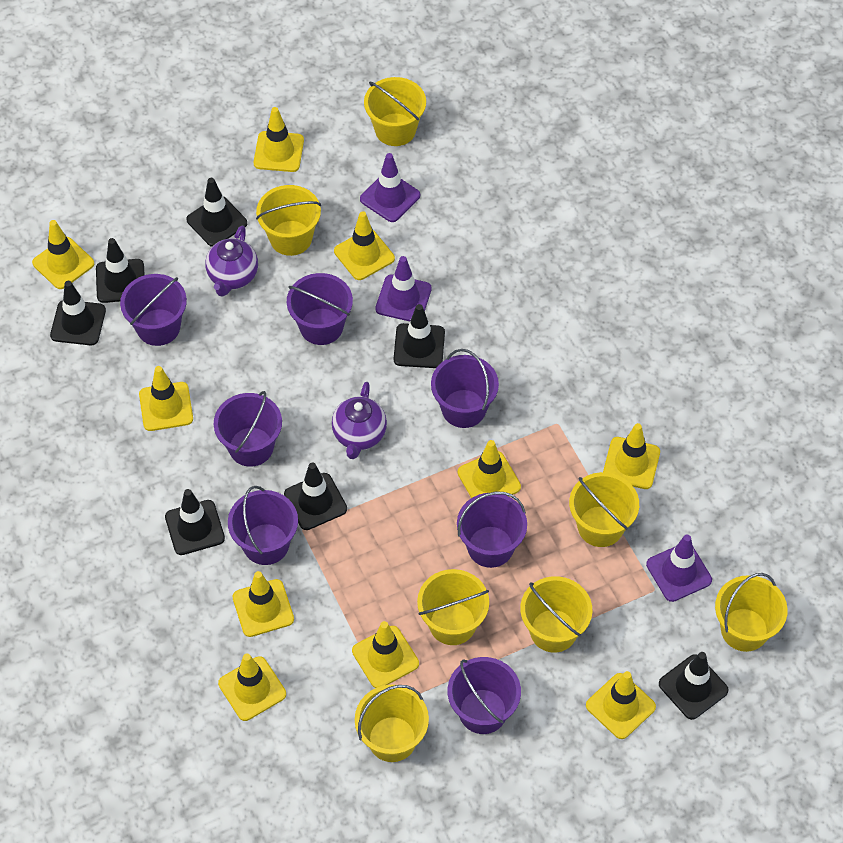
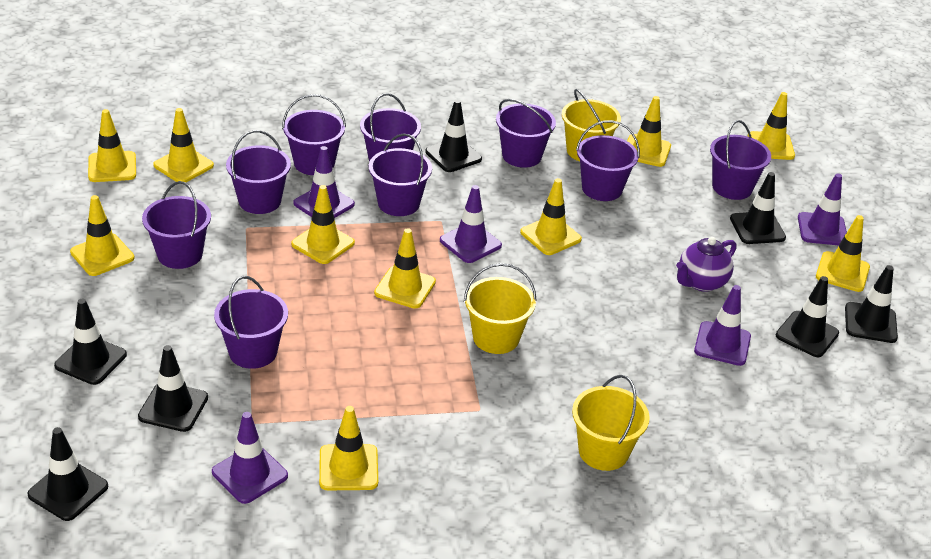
purple bucket: [120,274,187,346] [214,391,282,467] [228,486,298,565] [287,273,353,345] [431,349,499,428] [448,657,521,734] [457,491,527,568] = 7 -> [142,181,211,269] [214,276,288,369] [226,130,291,214] [282,94,346,175] [360,93,421,161] [369,133,432,216] [496,99,556,168] [576,120,640,201] [710,120,771,200] = 9
purple teapot: [205,226,258,297] [332,382,387,459] = 2 -> [676,237,736,292] = 1
purple traffic cone: [360,153,420,222] [375,256,432,321] [646,535,712,602] = 3 -> [212,412,288,504] [293,146,355,218] [440,185,502,263] [694,285,751,366] [798,173,847,246] = 5
yellow bucket: [256,185,321,256] [355,685,429,762] [364,77,426,146] [417,569,489,645] [520,576,592,653] [569,472,639,547] [715,573,788,652] = 7 -> [464,263,537,354] [562,89,621,161] [572,375,650,471] = 3

